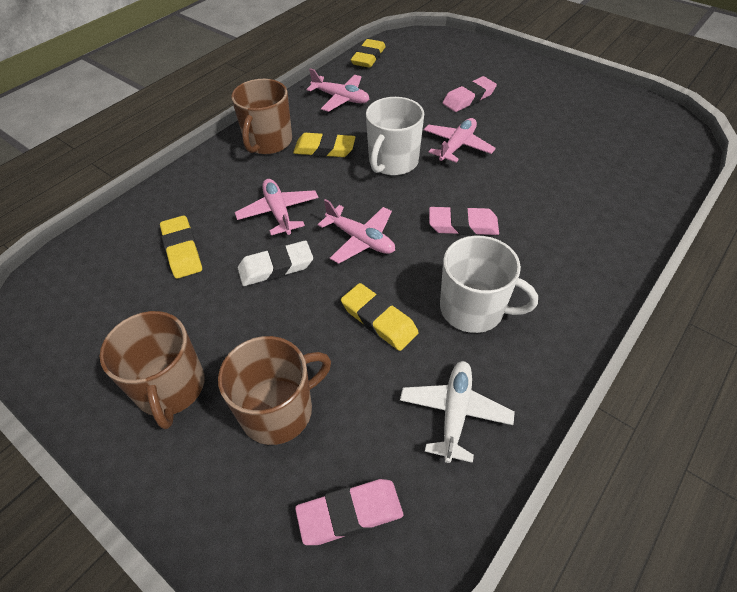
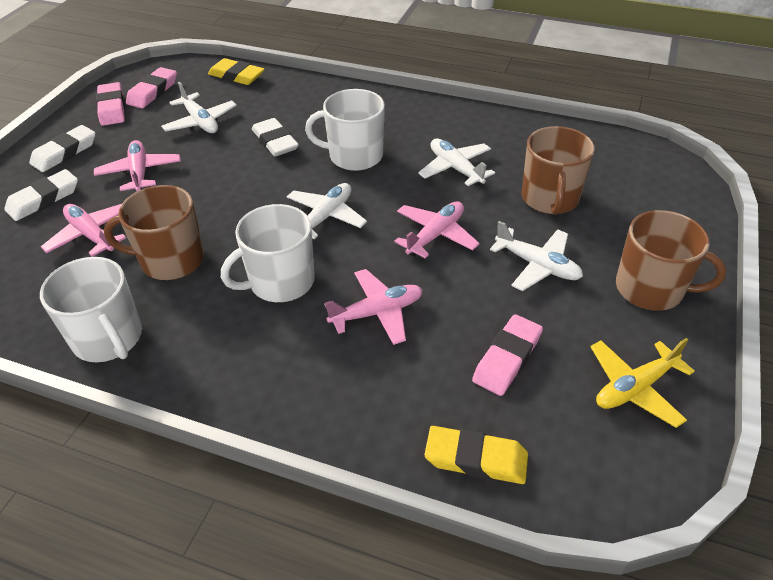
white eraser: [238,241,313,286] = 1 -> [4,169,78,221] [29,125,96,172] [252,118,299,156] = 3
white mug: [366,97,424,176] [440,236,538,333] = 2 -> [40,257,142,362] [221,204,315,302] [305,89,385,171] = 3
white plane: [400,361,515,463] = 1 -> [161,82,237,133] [287,183,367,239] [418,138,495,186] [490,221,583,291] = 4
yellow eraser: [160,215,202,279] [293,132,355,157] [341,283,419,351] [351,39,386,68] = 4 -> [208,58,264,85] [424,426,528,484] = 2
yellow plane: none = 0 -> [591,338,695,428] = 1

